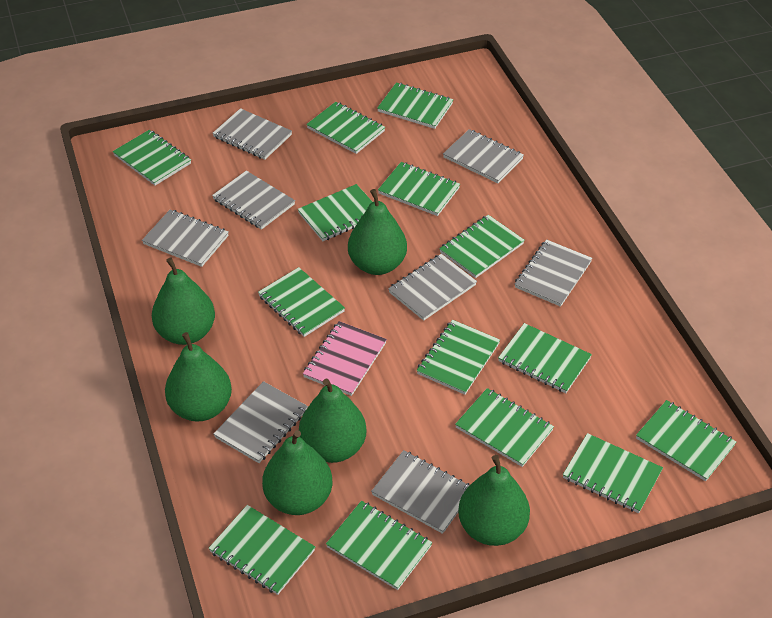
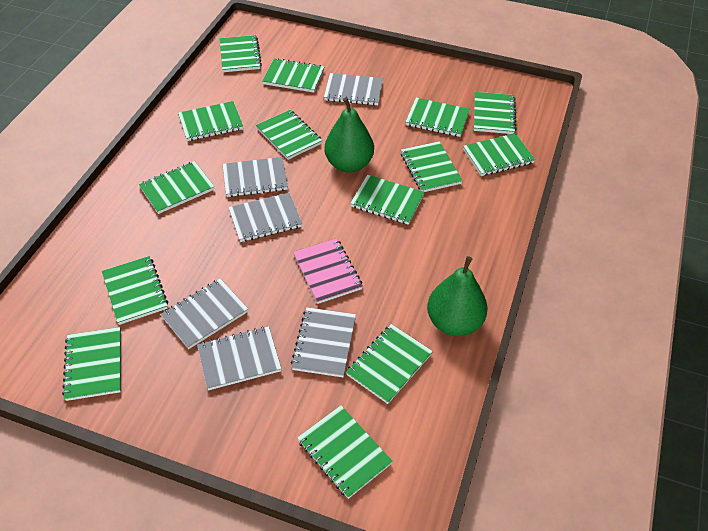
green pear: [152,258,215,345] [165,332,232,422] [262,430,332,515] [299,379,367,463] [348,189,407,275] [458,455,530,546] = 6 -> [324,97,374,173] [427,256,488,336] = 2
grey notebook: [142,210,229,267] [212,108,292,160] [212,171,295,230] [213,381,308,463] [371,450,470,534] [388,254,477,321] [443,129,524,183] [515,239,592,307] = 8 -> [161,279,248,349] [197,326,281,390] [223,157,288,197] [228,193,302,242] [291,307,356,377] [324,73,383,106] = 6

